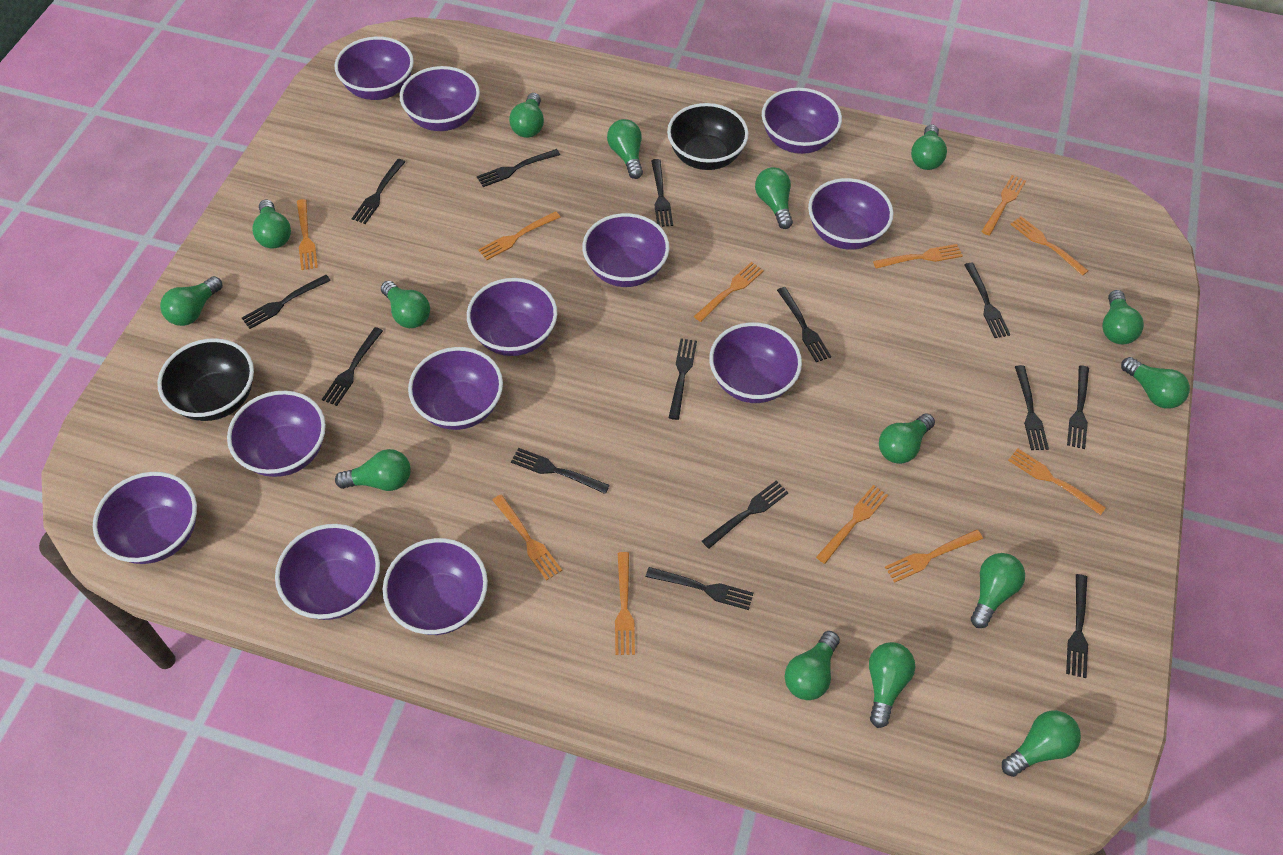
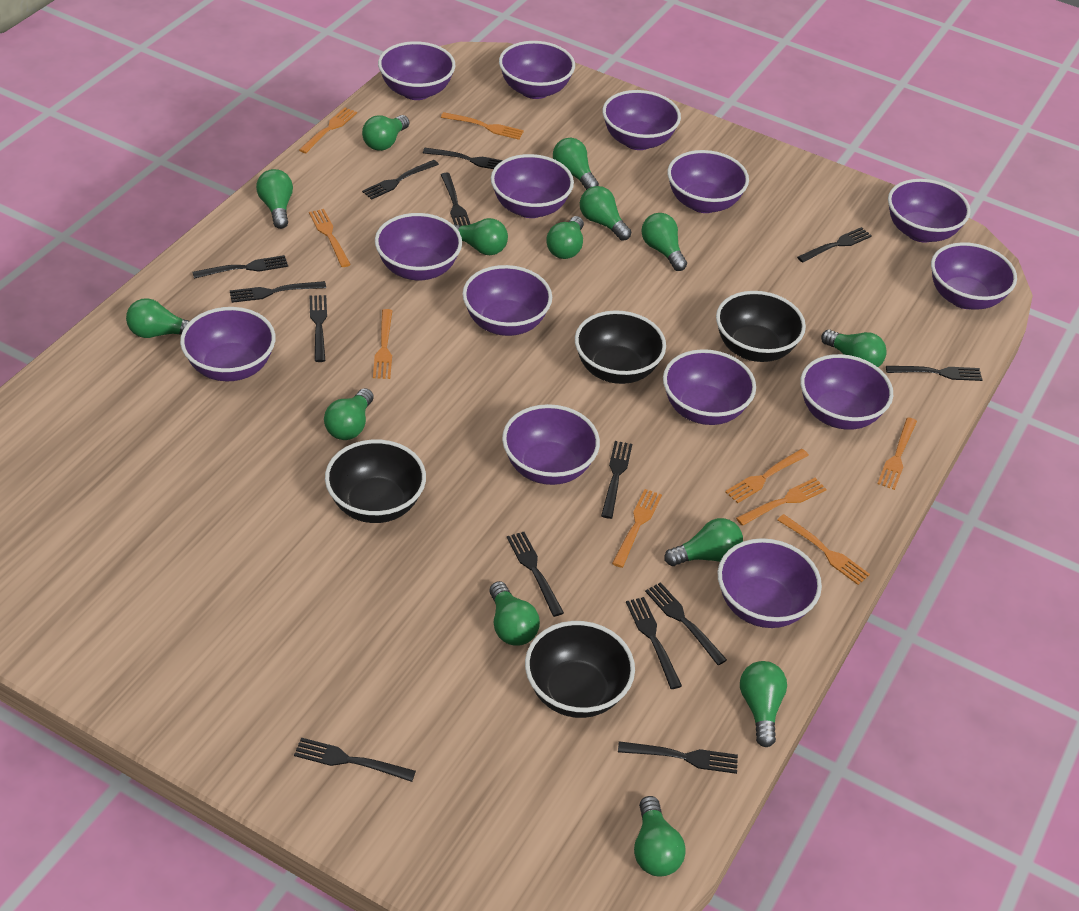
black bowl: [157,338,254,421] [667,103,749,170] = 2 -> [325,439,426,523] [525,621,635,718] [575,310,666,384] [716,291,806,362] = 4
green light bulb: [160,276,223,326] [252,199,291,248] [335,449,411,491] [381,281,430,328] [509,93,544,138] [607,119,643,179] [755,167,793,229] [785,631,840,700] [869,642,915,728] [879,413,935,464] [911,124,947,170] [971,553,1025,628] [1002,711,1081,777] [1102,290,1144,344] [1121,357,1190,409] = 15 -> [126,298,190,338] [256,169,293,229] [324,388,374,440] [362,115,409,151] [454,218,508,255] [489,581,540,646] [546,216,584,259] [553,138,599,190] [580,186,631,241] [634,796,686,876] [641,213,687,271] [664,518,743,566] [740,661,787,747] [821,329,887,367] = 14
orange fork: [297,199,318,270] [478,211,560,260] [493,494,562,581] [615,552,635,655] [694,262,764,322] [816,485,888,564] [873,244,963,269] [885,530,983,583] [981,175,1026,235] [1008,448,1106,515] [1010,216,1088,276] = 11 -> [299,107,357,153] [309,209,351,267] [373,309,392,379] [441,112,524,140] [612,489,662,568] [725,449,809,503] [736,478,827,526] [777,514,870,585] [877,417,917,490] = 9
purple bowl: [93,472,197,564] [227,391,326,477] [275,524,380,620] [334,37,414,100] [383,538,488,635] [400,66,480,131] [408,347,503,430] [467,278,557,356] [582,213,669,287] [709,322,802,403] [762,88,842,154] [808,178,893,250] = 12 -> [180,307,276,381] [375,213,462,281] [378,41,455,100] [462,265,552,336] [491,154,574,218] [499,41,575,99] [502,404,600,485] [602,90,681,150] [663,349,756,425] [667,150,749,213] [718,538,822,628] [800,354,893,430] [888,179,971,243] [931,242,1017,310] = 14

